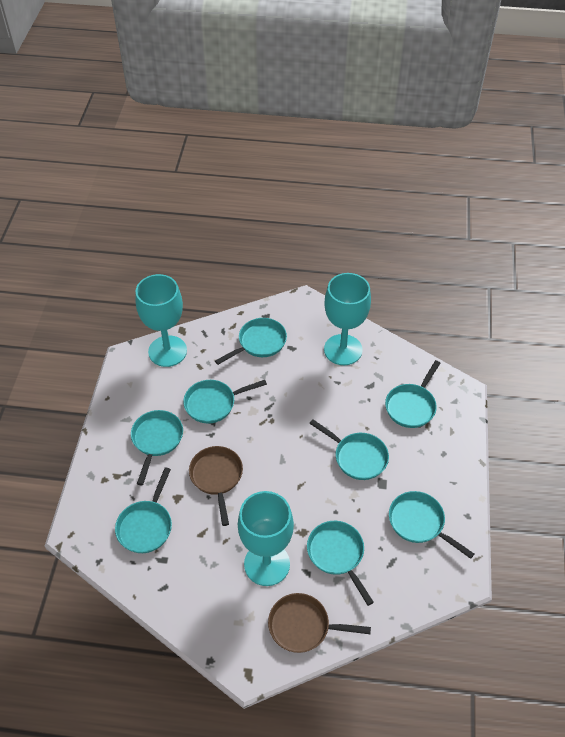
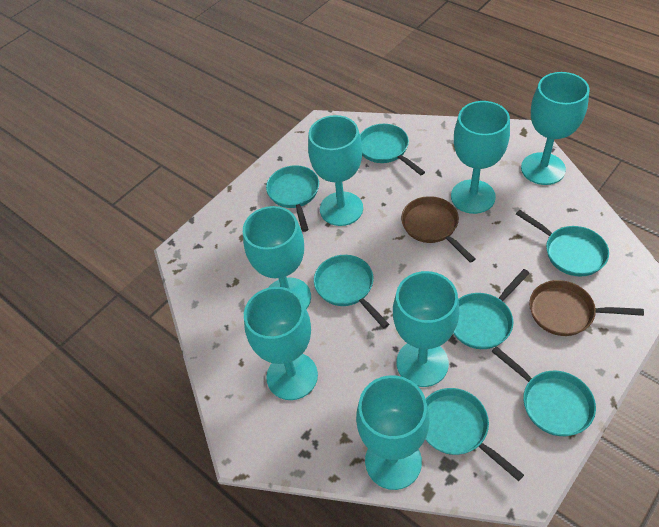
turquoise goblet: [135,274,187,367] [238,491,294,586] [324,273,371,365] = 3 -> [243,206,311,309] [244,287,318,400] [308,115,363,226] [356,375,429,490] [393,271,459,387] [451,101,510,214] [521,72,589,185] = 7
turquoise pan: [115,467,172,553] [131,410,183,485] [183,380,267,423] [215,318,287,365] [307,521,374,606] [309,419,389,480] [385,360,440,428] [389,491,474,559] = 8 -> [266,165,319,232] [314,255,389,328] [360,124,425,175] [425,388,524,481] [453,269,530,349] [491,346,596,436] [516,210,609,277] = 7

